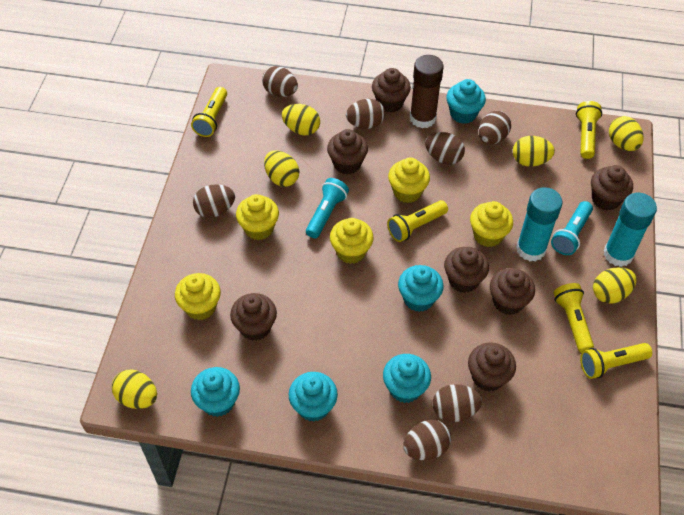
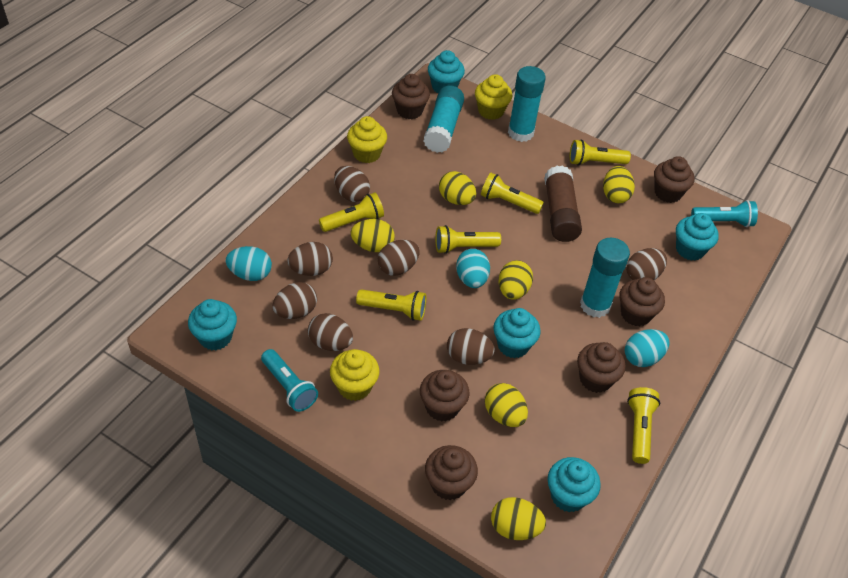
brown cupcake: [230,293,277,341] [327,129,368,174] [372,68,411,113] [444,247,489,293] [468,343,516,391] [490,268,535,315] [591,165,633,211] = 7 -> [392,74,430,119] [420,370,470,422] [425,445,478,500] [577,342,626,393] [619,277,665,326] [654,156,695,203] = 6
turquoise egg: none = 0 -> [226,246,272,281] [456,249,490,288] [625,329,670,367] = 3
turquoise glue stick: [516,187,562,262] [604,193,657,267] = 2 -> [423,86,464,153] [508,66,546,142] [580,238,630,318] = 3
yellow cupcake: [175,273,221,320] [236,194,279,240] [330,218,374,264] [388,157,430,203] [470,201,513,247] = 5 -> [330,349,380,401] [347,116,387,163] [475,74,512,120] = 3
yellow flashlight: [191,87,227,137] [387,200,448,242] [554,283,594,353] [576,101,602,159] [580,343,652,379] = 5 -> [319,192,384,232] [356,289,426,321] [435,225,501,254] [481,173,544,214] [570,140,631,165] [627,387,660,464] = 6

